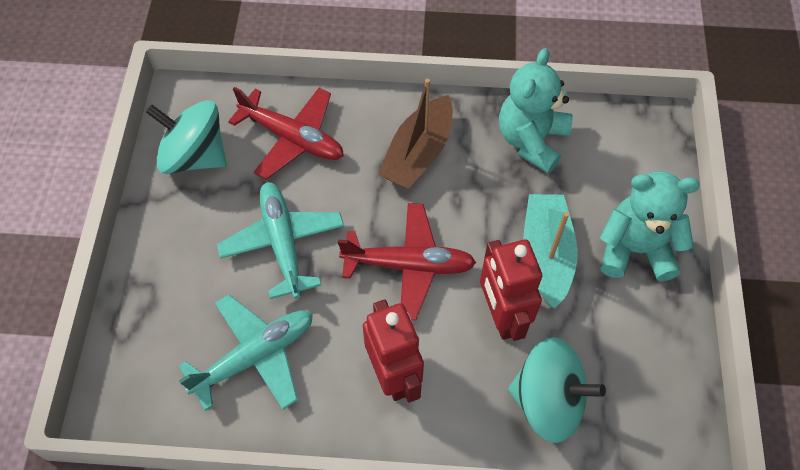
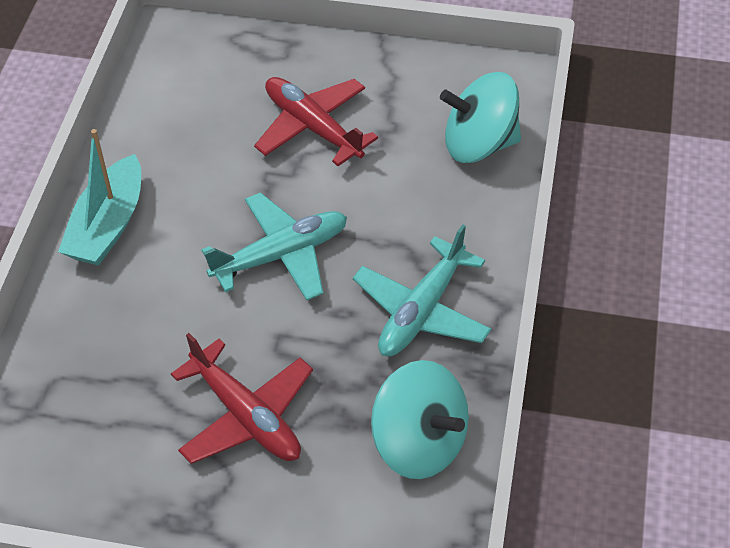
brown boat: [378,79,453,189] = 1 -> none = 0
red robot: [363,299,424,403] [480,239,542,341] = 2 -> none = 0
turquoise teddy bear: [499,48,573,174] [600,171,700,281] = 2 -> none = 0

